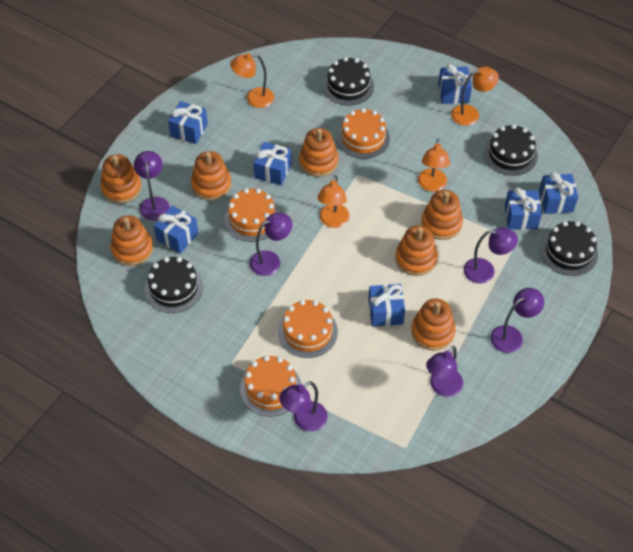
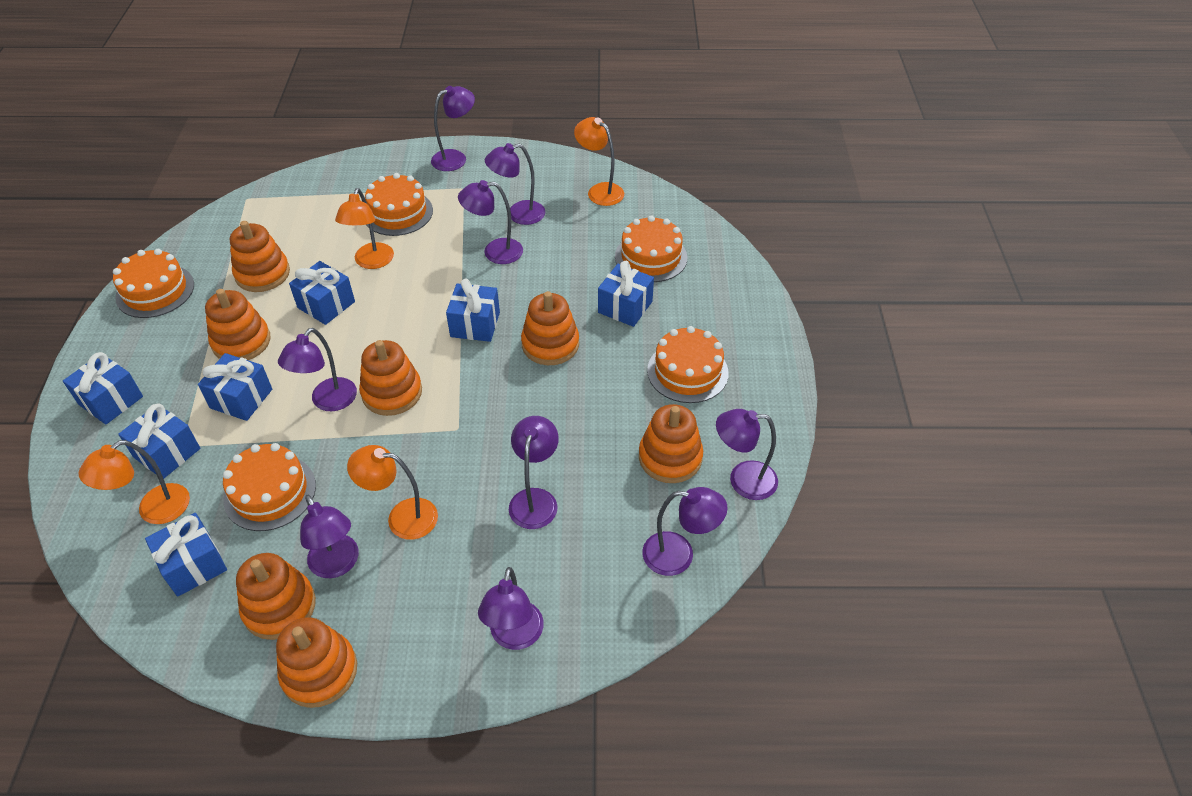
black cake: [145,257,203,313] [323,57,374,105] [484,124,538,176] [540,221,598,276] = 4 -> none = 0
orange cake: [224,188,279,242] [240,355,301,417] [278,300,338,358] [337,108,390,159] = 4 -> [113,249,194,318] [223,443,316,531] [365,173,433,236] [615,215,687,282] [647,326,729,403] = 5
purple lamp: [134,151,170,220] [250,213,292,276] [279,381,327,431] [426,346,463,397] [464,227,518,284] [490,288,544,353] = 6 -> [278,328,357,411] [300,495,359,578] [431,86,475,171] [458,180,523,264] [478,567,544,650] [485,143,545,225] [509,416,559,529] [642,487,727,576] [716,409,778,500] = 9

